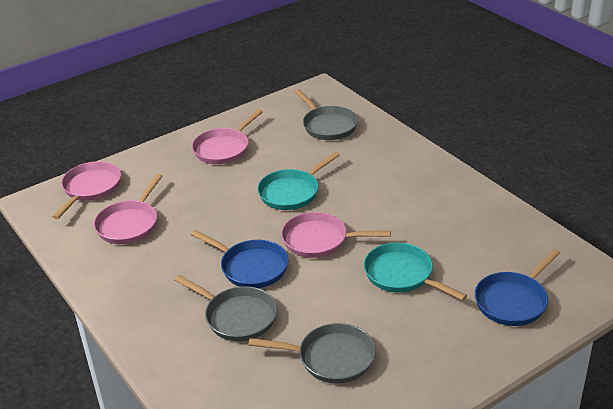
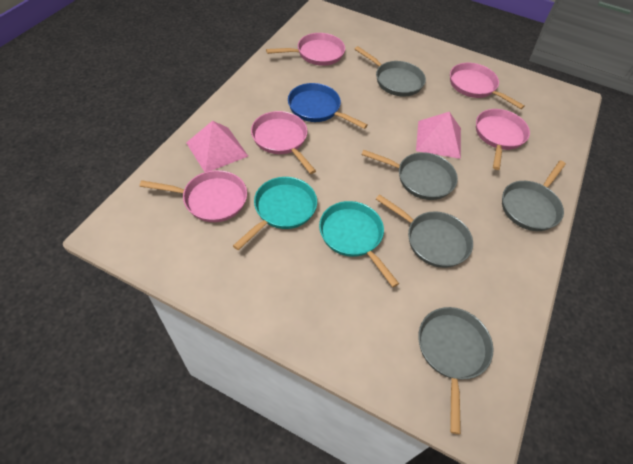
blue pan: [191,230,288,288] [475,249,560,326] = 2 -> [288,83,368,129] = 1
grey pan: [174,275,277,341] [249,323,376,383] [295,89,358,140] = 3 -> [355,46,426,97] [361,149,458,200] [376,194,473,268] [418,307,494,434] [502,160,566,231] = 5
pink pan: [53,161,121,219] [94,174,162,244] [192,109,263,164] [281,212,391,258] = 4 -> [140,170,247,222] [251,111,316,174] [266,33,345,66] [450,63,525,109] [476,109,530,170] = 5
pink pyramid: none = 0 -> [186,121,248,172] [416,112,461,159] = 2

